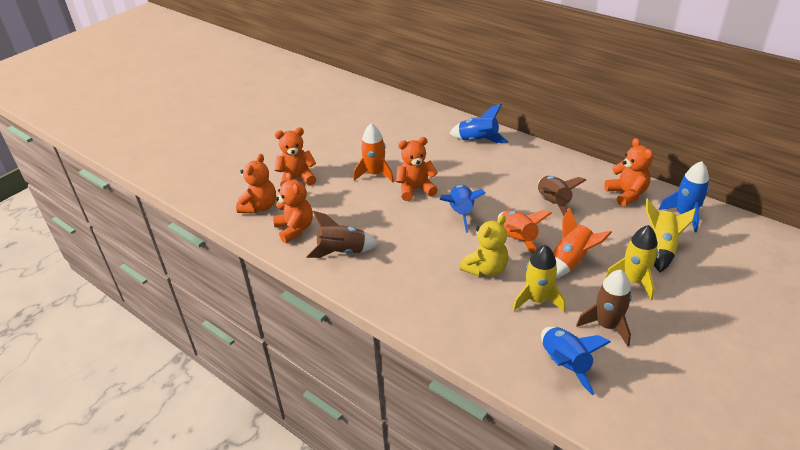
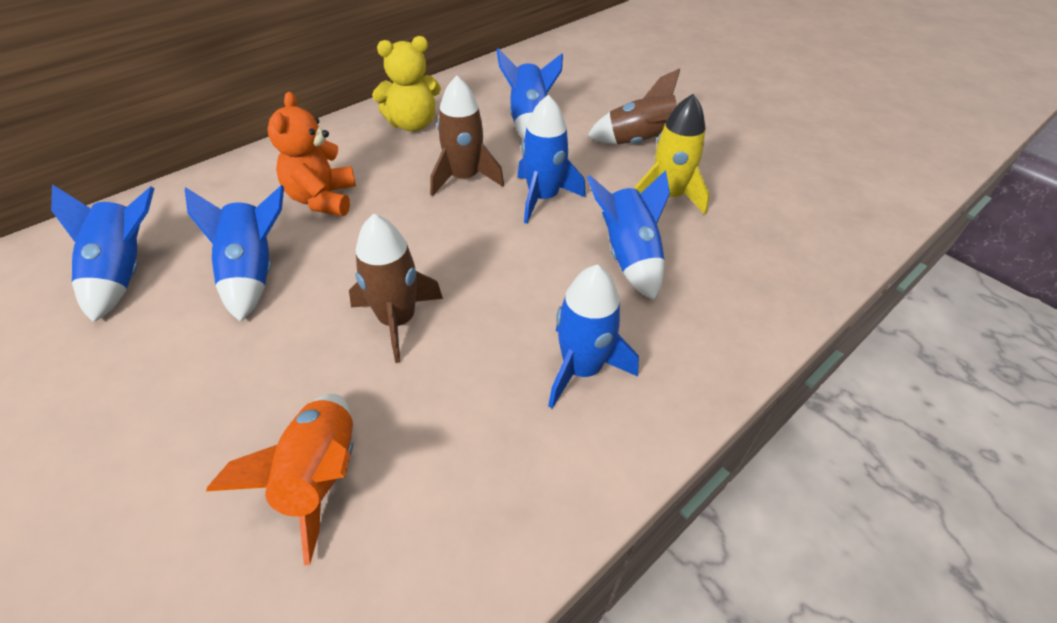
blue rocket: [439,184,486,233] [450,104,508,143] [541,327,611,395] [659,161,709,232] = 4 -> [51,184,155,323] [185,185,284,322] [496,48,563,140] [517,95,586,224] [548,265,639,408] [587,170,670,300] = 6
orange rocket: [353,123,394,182] [498,210,552,254] [553,208,612,278] = 3 -> [206,394,353,565] = 1
orange teddy bear: [236,154,276,214] [273,172,313,243] [275,127,316,186] [396,137,438,201] [604,138,653,206] = 5 -> [267,92,356,216] = 1
yellow rocket: [512,245,565,312] [605,225,658,300] [646,198,696,272] = 3 -> [635,94,710,215] = 1

